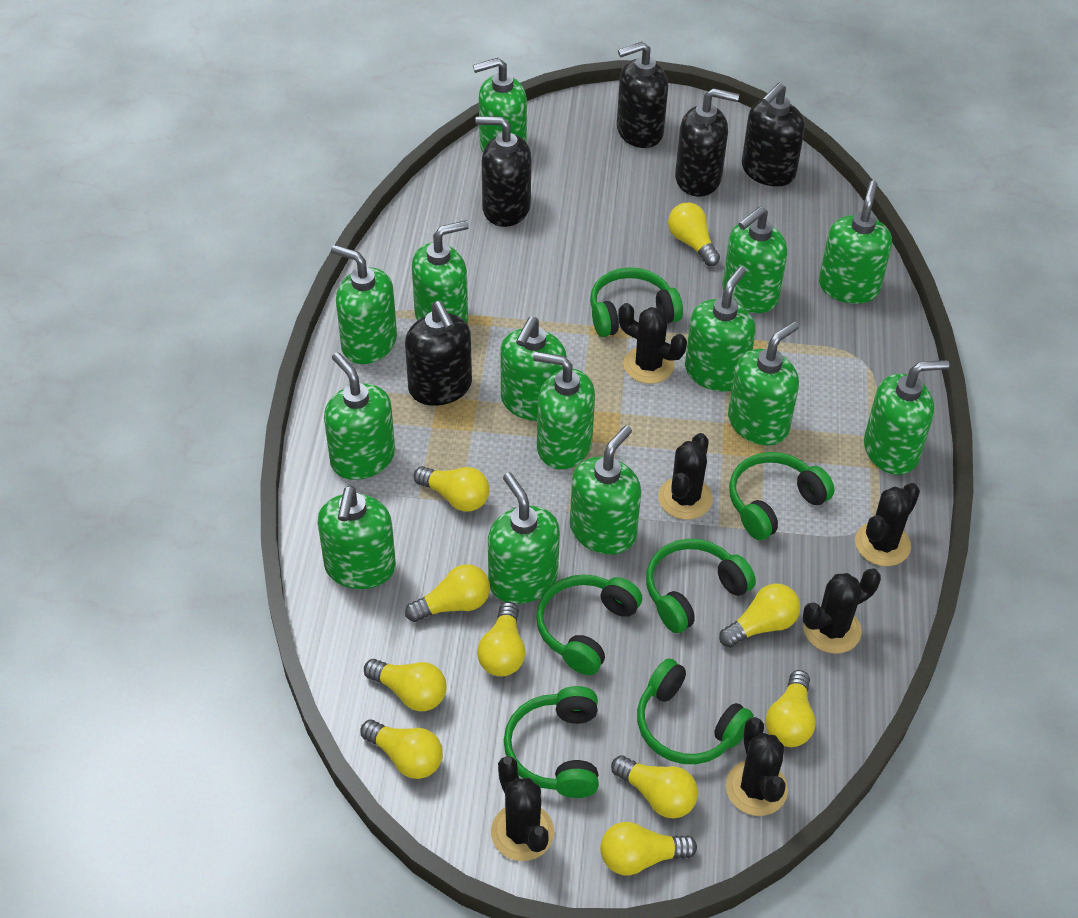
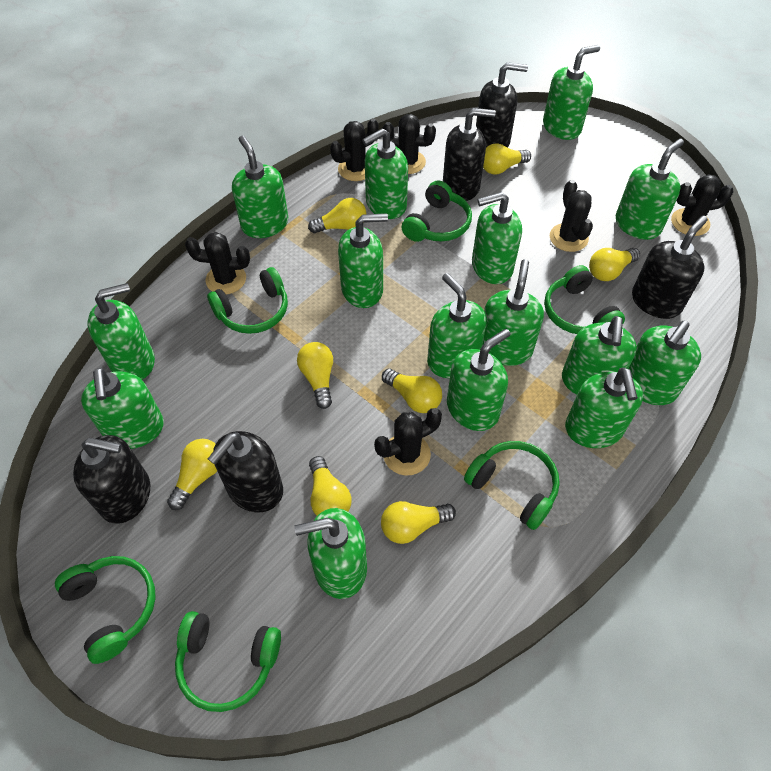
green soap dispenser: [318,486,396,589] [324,352,395,480] [331,245,397,364] [412,220,469,323] [473,58,527,152] [488,473,560,604] [501,317,567,421] [533,352,595,469] [570,425,641,555] [685,266,756,392] [722,207,788,313] [728,322,799,445] [819,180,892,304] [864,360,949,475] = 14 -> [81,368,164,449] [88,283,155,379] [232,136,288,238] [294,508,367,599] [338,213,388,308] [362,128,408,219] [427,273,487,378] [447,329,510,431] [472,192,522,284] [482,259,544,366] [543,45,600,140] [562,316,637,395] [565,367,643,448] [616,139,684,240] [628,321,701,405] = 15
yellow light bulb: [360,720,443,779] [364,659,447,711] [405,564,490,622] [414,466,490,512] [477,602,525,677] [600,822,697,875] [611,755,698,819] [668,203,720,266] [719,584,800,648] [765,670,816,747] = 10 -> [167,439,217,510] [297,342,333,409] [308,198,367,233] [309,456,351,516] [381,501,456,544] [382,368,442,413] [483,143,531,175] [589,248,640,281] = 8

